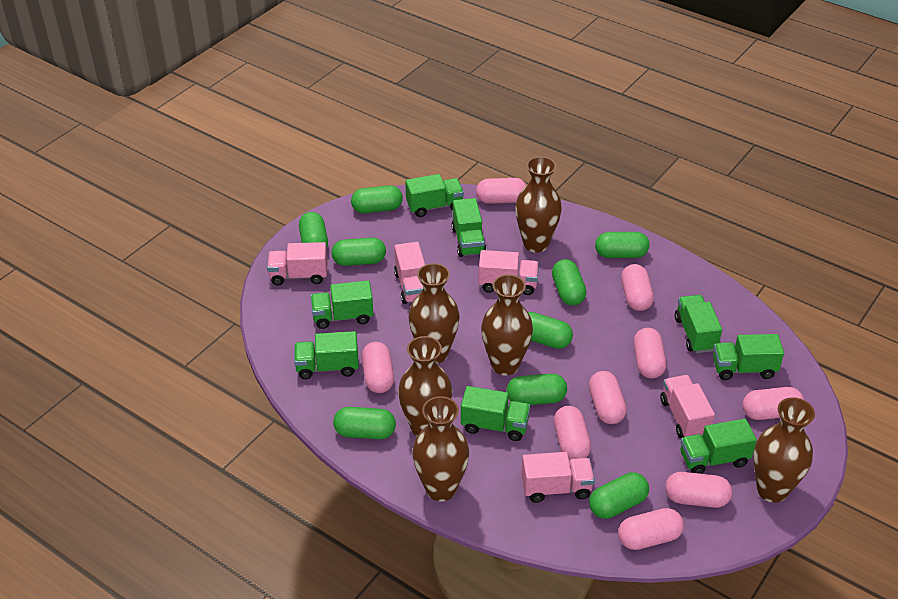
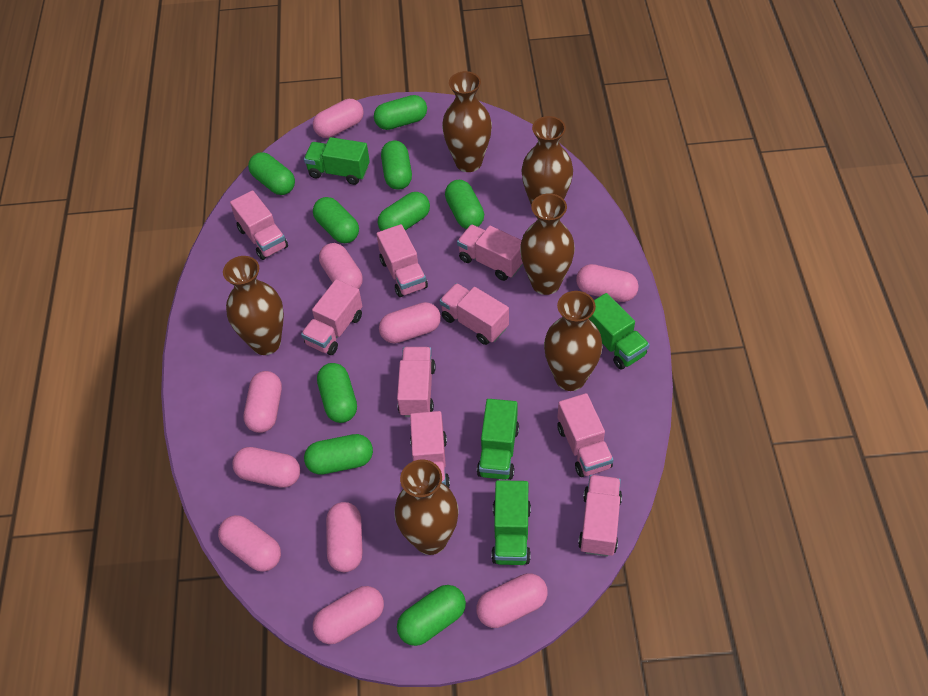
green truck: [294,331,359,379] [310,280,374,329] [405,174,464,217] [451,198,486,257] [461,386,530,441] [675,295,722,353] [680,419,757,474] [713,334,784,380] = 8 -> [304,137,370,185] [477,399,519,480] [491,480,531,565] [589,293,650,370] = 4
pink capsule: [362,342,394,393] [476,178,526,204] [554,406,591,460] [589,371,627,424] [618,508,684,550] [621,264,654,311] [634,328,666,379] [665,472,732,508] [742,387,804,420] = 9 -> [218,515,281,572] [232,447,300,488] [244,371,282,433] [313,99,364,138] [313,586,384,644] [319,243,363,289] [326,502,363,572] [379,302,441,344] [476,573,548,628] [576,264,639,302] = 10
pink truck: [267,242,328,285] [394,242,425,304] [478,250,539,295] [521,452,595,503] [660,375,715,438] = 5 -> [230,190,288,260] [301,279,362,355] [377,224,428,297] [397,347,436,417] [410,411,450,488] [440,283,509,345] [457,225,523,281] [557,393,614,477] [578,475,622,557] = 9

